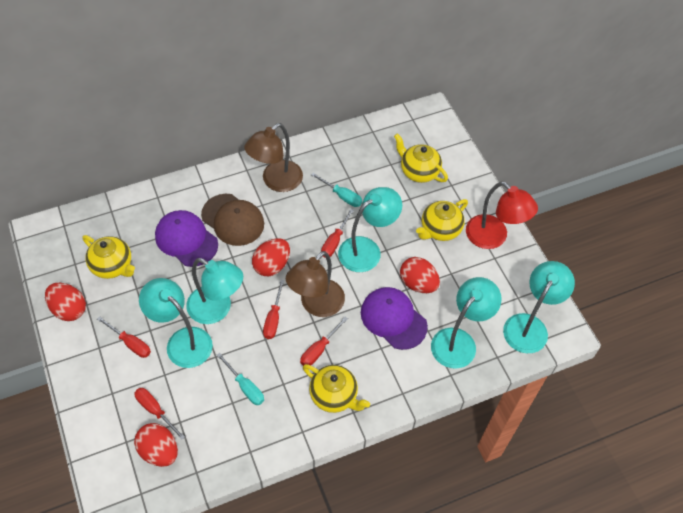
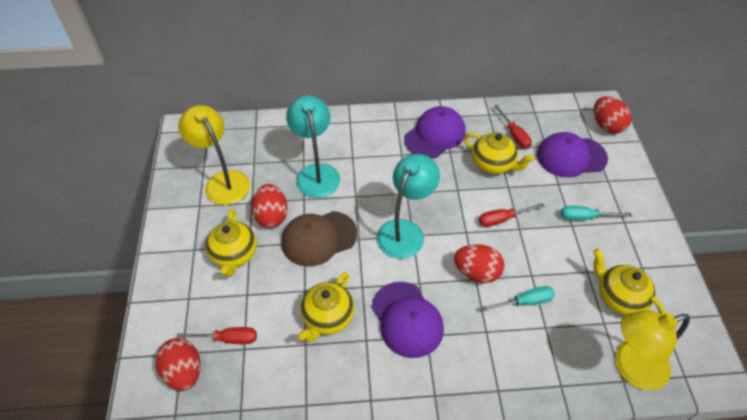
brown lamp: [244,123,303,192] [286,251,345,317] = 2 -> none = 0
purple cap: [155,210,218,267] [361,287,428,350] = 2 -> [372,282,444,358] [404,106,466,158] [537,132,608,178] = 3
red lamp: [466,181,538,249] = 1 -> none = 0
red screwdriver: [97,316,151,358] [135,388,185,440] [263,280,285,339] [300,317,348,366] [321,209,354,258] = 5 -> [176,327,257,344] [479,203,545,227] [494,105,532,149] = 3
turquoise lamp: [139,278,213,368] [186,258,243,324] [338,187,402,272] [431,277,502,369] [503,261,575,353] = 5 -> [286,96,340,198] [377,154,440,259] = 2
yellow lamp: none = 0 -> [178,105,250,205] [615,310,690,391] = 2

